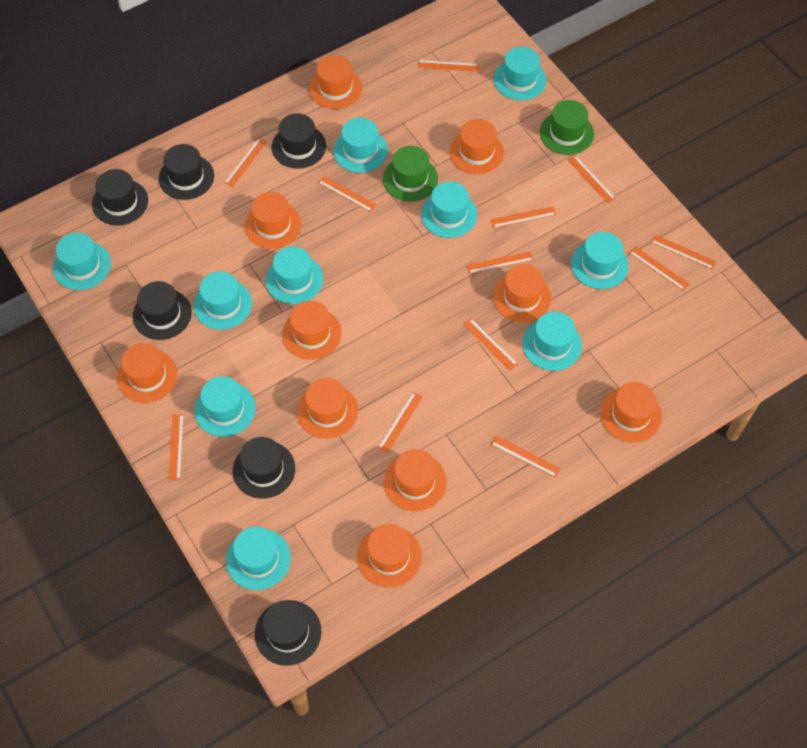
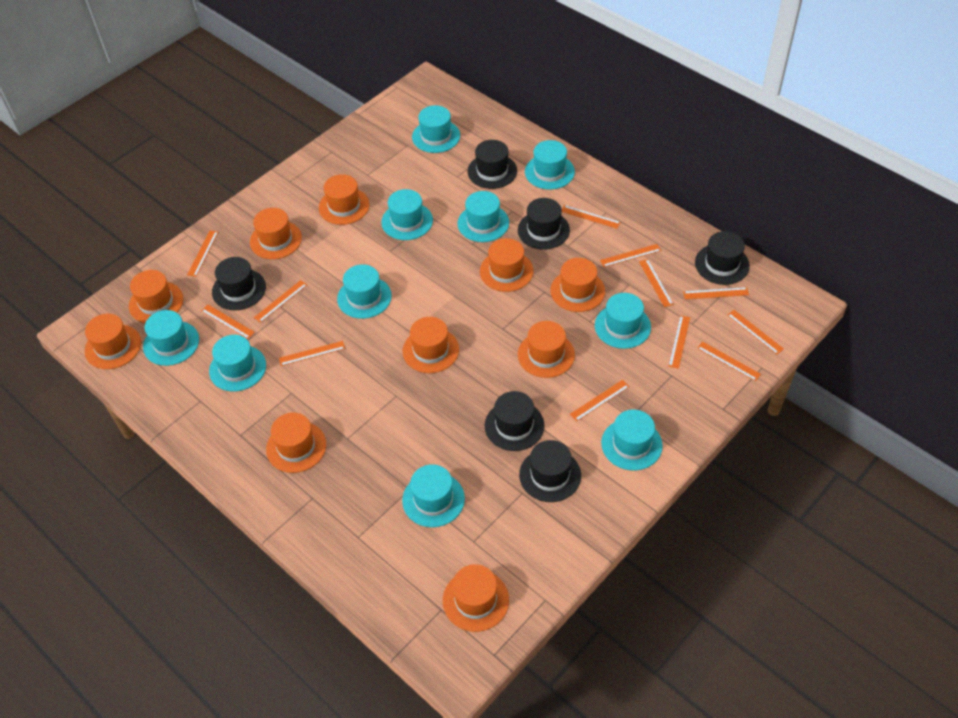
green hat: [383,146,438,202] [540,100,594,155] = 2 -> none = 0

